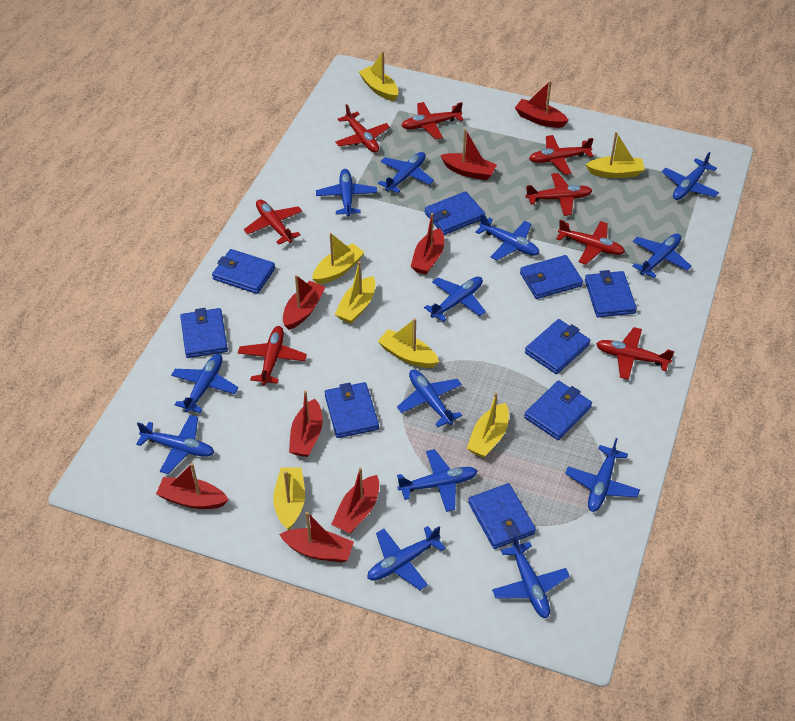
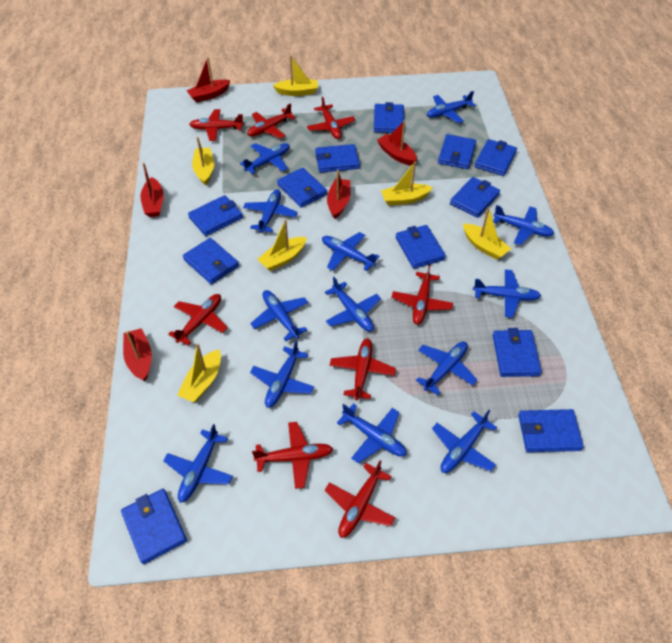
blue wallet: [180,308,228,358] [212,249,275,294] [325,382,379,438] [425,191,485,235] [468,483,536,549] [520,255,583,299] [524,380,592,440] [525,319,590,374] [585,270,637,317] = 9 -> [121,489,187,564] [183,238,239,284] [188,195,243,236] [277,168,327,208] [315,144,360,173] [374,102,404,133] [396,225,446,269] [438,134,476,169] [450,177,500,218] [474,139,517,176] [492,328,542,377] [518,409,584,452] = 12
red boat: [156,463,229,509] [279,512,354,562] [283,275,325,330] [289,390,323,457] [331,467,379,534] [411,213,444,275] [440,129,497,180] [515,80,569,128] = 8 -> [123,328,152,381] [140,163,164,217] [186,57,230,102] [327,170,350,219] [377,120,417,166] = 5
yellow boat: [273,467,305,530] [312,233,365,284] [335,261,375,324] [359,51,398,101] [378,318,439,368] [467,393,509,458] [586,132,645,178] = 7 -> [177,343,221,402] [192,137,214,185] [258,219,307,271] [273,55,318,96] [381,161,433,205] [463,207,511,260] = 6

